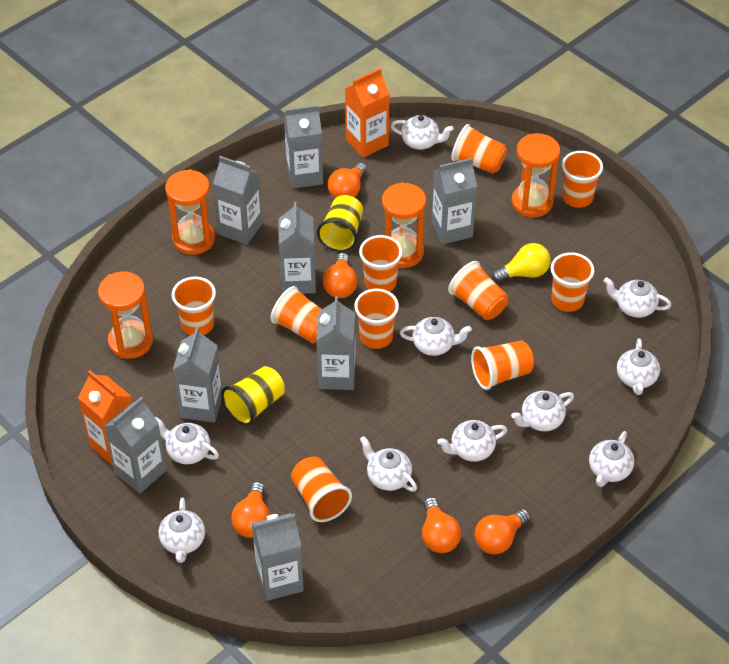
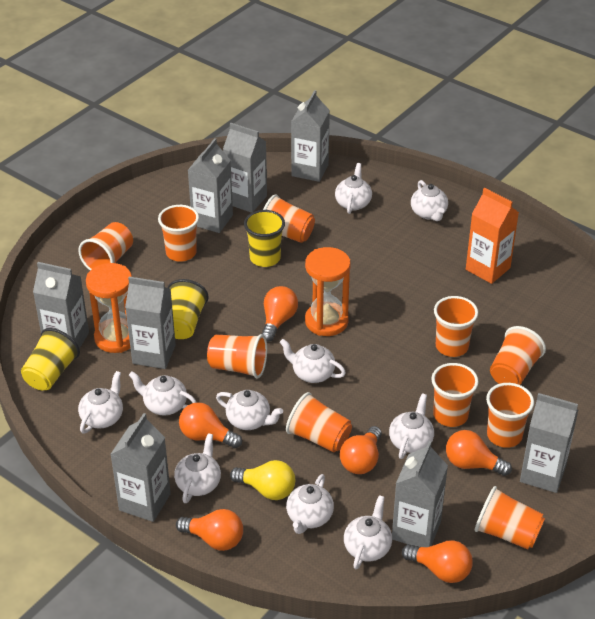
orange carton: [78,370,132,466] [345,68,390,158] = 2 -> [466,188,519,284] = 1
orange hourglass: [98,272,153,359] [165,169,215,255] [382,182,426,268] [511,133,560,217] = 4 -> [86,263,132,353] [305,247,351,336] = 2
orange light bulb: [231,482,270,538] [323,253,358,298] [328,163,367,198] [422,497,461,553] [474,509,530,554] = 5 -> [176,509,243,551] [179,402,242,448] [261,286,298,342] [340,426,382,474] [402,540,473,583] [446,430,512,476] = 6
yellow cup: [221,366,285,426] [317,195,363,252] = 2 -> [21,328,80,390] [167,279,209,339] [244,210,285,267] = 3

